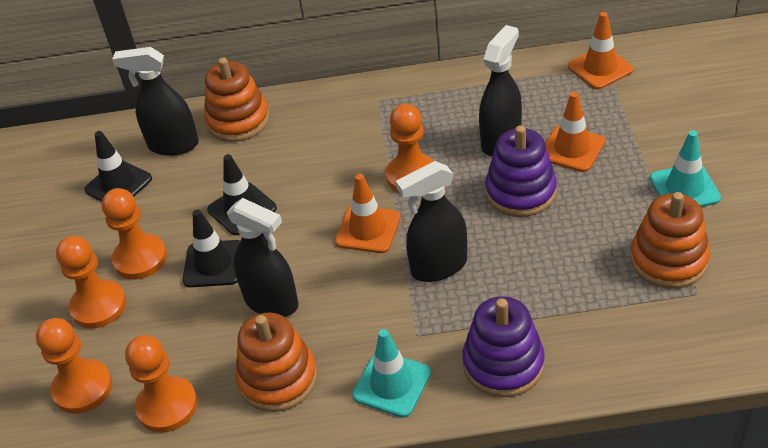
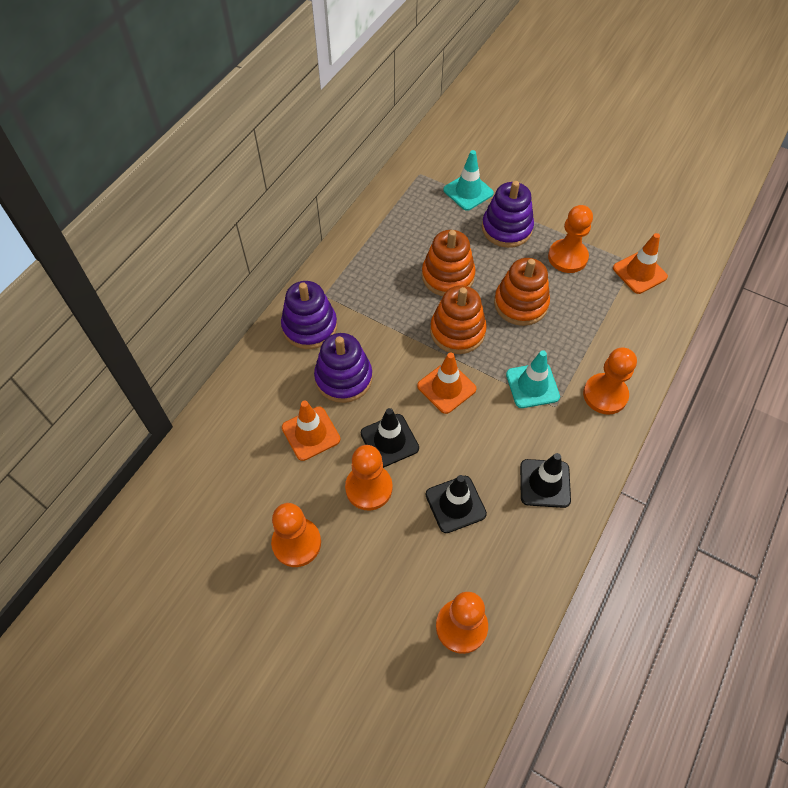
black spray bottle: [112,47,199,156] [227,198,299,317] [396,161,467,282] [479,25,522,156] = 4 -> none = 0
purple stacking toy: [462,296,545,397] [485,125,557,217] = 2 -> [281,281,337,349] [314,333,373,403] [482,181,534,248] = 3

